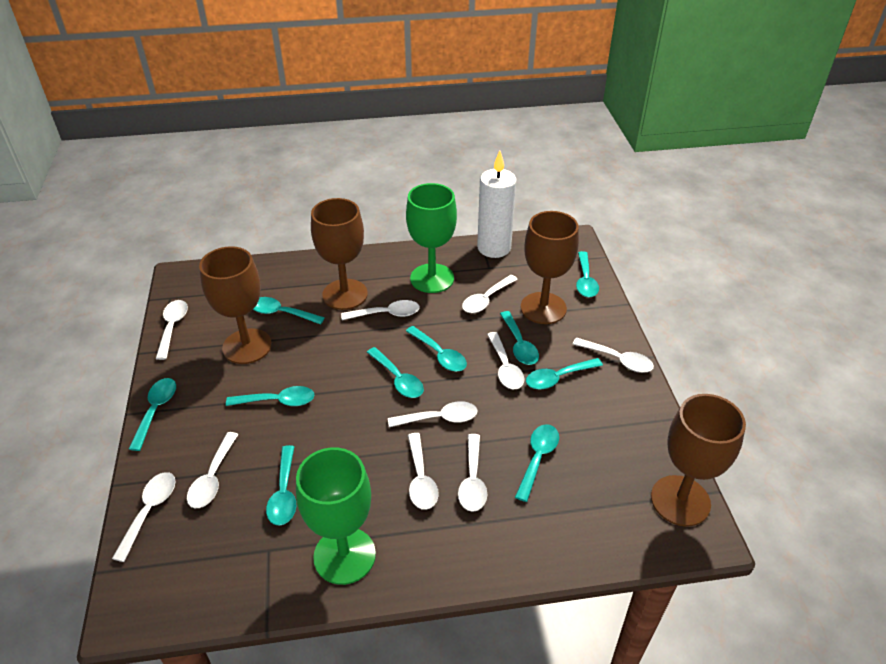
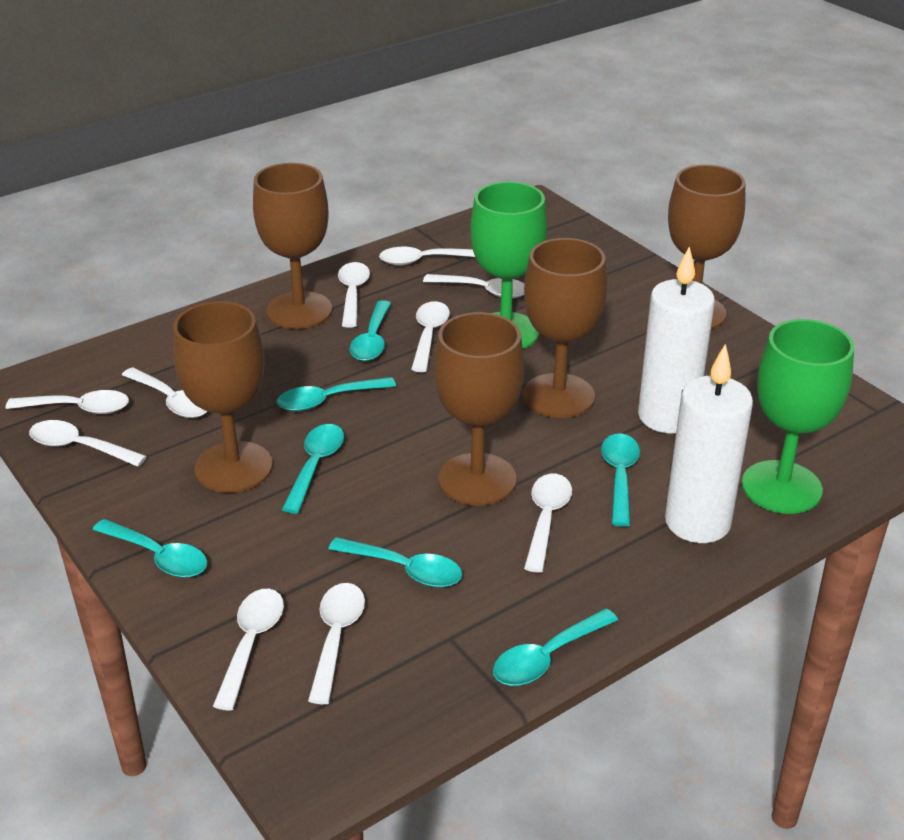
brown goblet: [199,246,272,364] [311,198,368,310] [521,211,579,324] [651,394,746,527] = 4 -> [173,301,273,493] [253,163,332,329] [434,312,524,506] [523,238,607,418] [668,165,745,329] = 5
turquoise spoon: [129,378,176,451] [226,386,314,406] [253,297,325,325] [266,445,296,526] [367,347,424,398] [406,326,467,372] [500,311,539,365] [515,424,559,502] [526,358,603,390] [576,251,599,297] = 10 -> [93,519,207,578] [277,377,396,411] [282,424,344,514] [328,537,462,588] [349,300,391,361] [493,608,618,686] [601,433,640,527] = 7
white candle: [477,151,517,258] = 1 -> [638,247,715,434] [665,344,753,543] = 2

